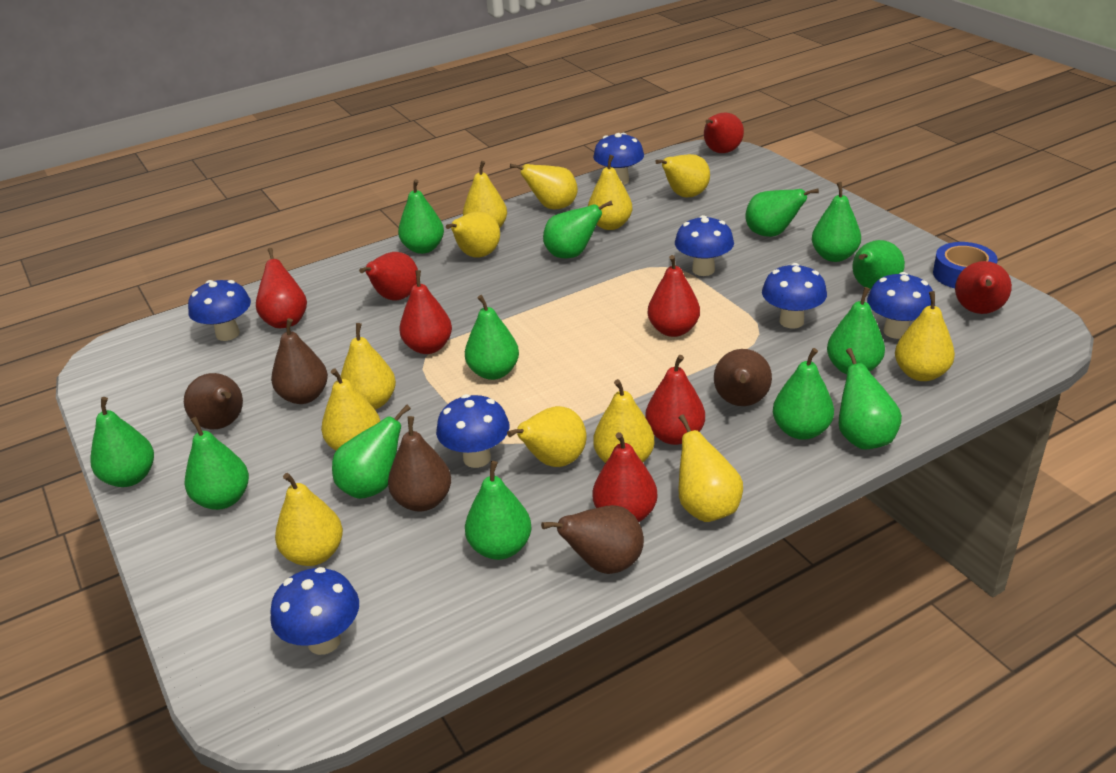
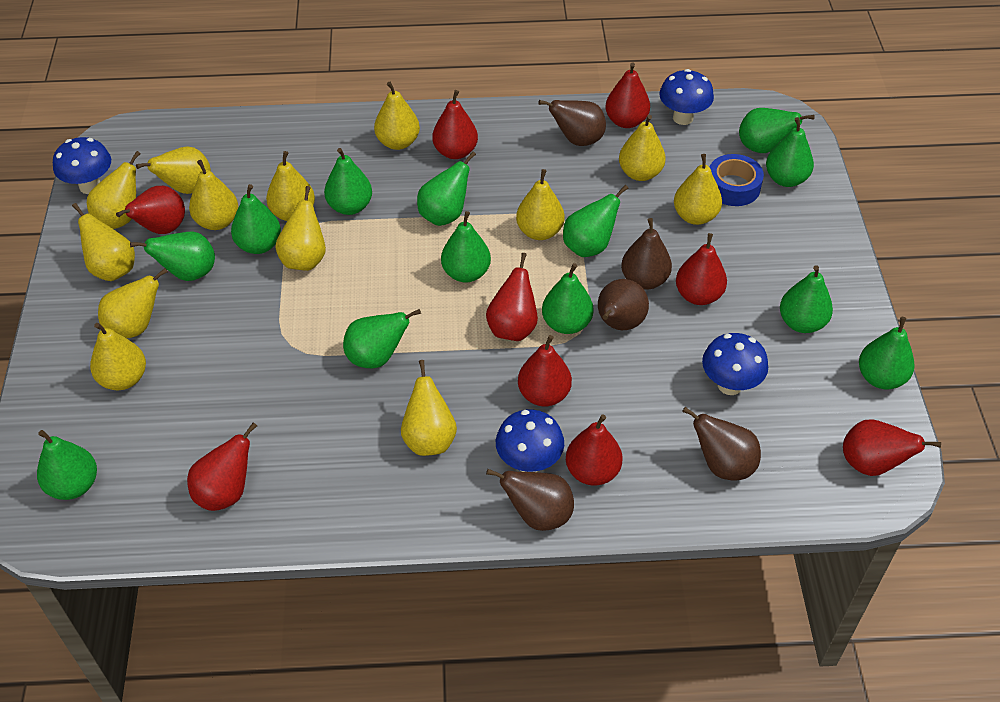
blue mushroom: [188,280,251,341] [270,567,359,655] [436,394,509,468] [593,133,644,185] [675,215,734,276] [762,263,827,329] [867,272,933,339] = 7 -> [53,137,111,194] [496,410,564,472] [659,69,714,125] [702,333,768,395] = 4
red pear: [256,248,307,328] [359,252,418,300] [399,270,452,354] [593,432,658,522] [645,355,705,445] [648,255,700,337] [704,113,744,153] [955,261,1012,314] = 8 -> [116,186,185,234] [187,422,257,511] [432,90,478,159] [486,253,538,341] [518,335,572,407] [566,414,622,486] [605,62,650,128] [676,233,727,305] [843,419,941,476] = 9
yellow pear: [275,473,343,566] [321,368,380,451] [340,323,396,410] [446,211,500,258] [463,161,507,228] [507,406,587,467] [510,164,578,209] [588,155,632,230] [593,379,654,463] [655,154,710,197] [678,414,743,522] [895,291,955,381] = 12 -> [72,203,135,281] [87,151,140,229] [90,323,146,390] [98,268,168,338] [136,147,211,194] [189,160,238,230] [266,151,315,221] [275,186,326,271] [374,81,420,150] [401,360,457,456] [516,169,565,240] [619,115,666,181] [674,154,722,225] = 13

